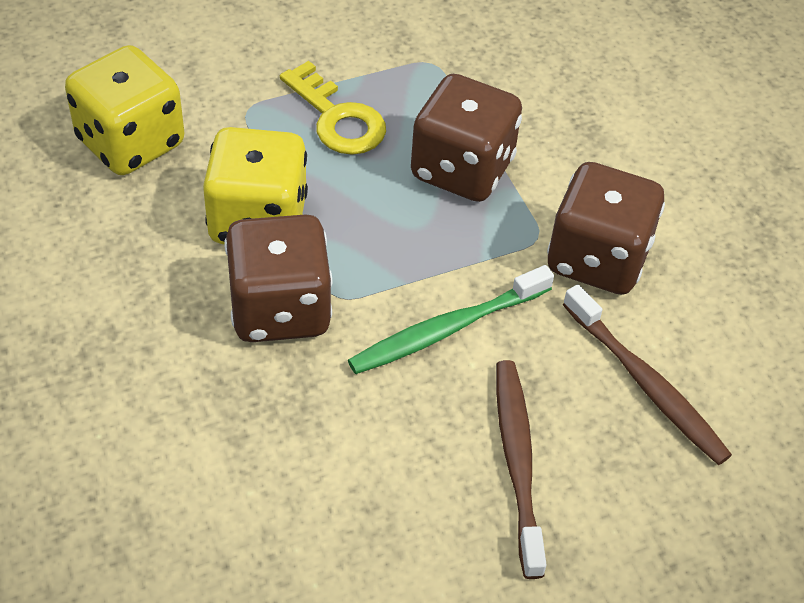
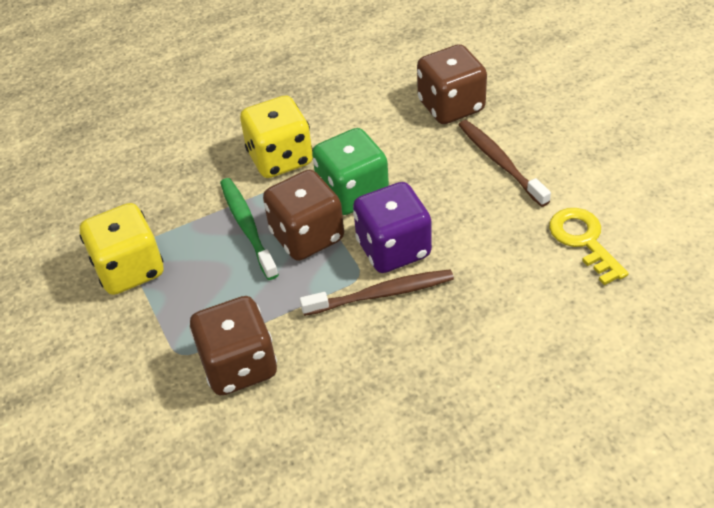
green dice: none = 0 -> [312,128,389,215] = 1
purple dice: none = 0 -> [353,182,432,273] = 1

